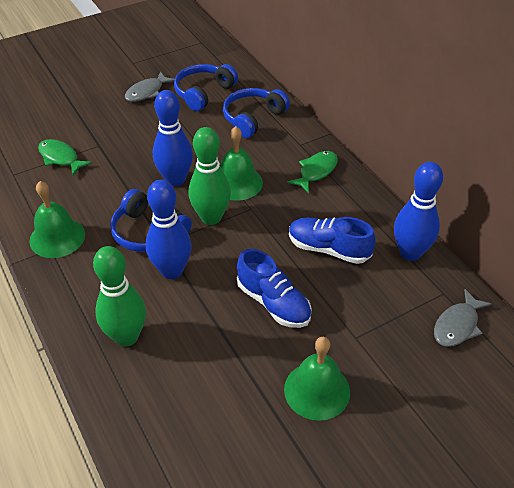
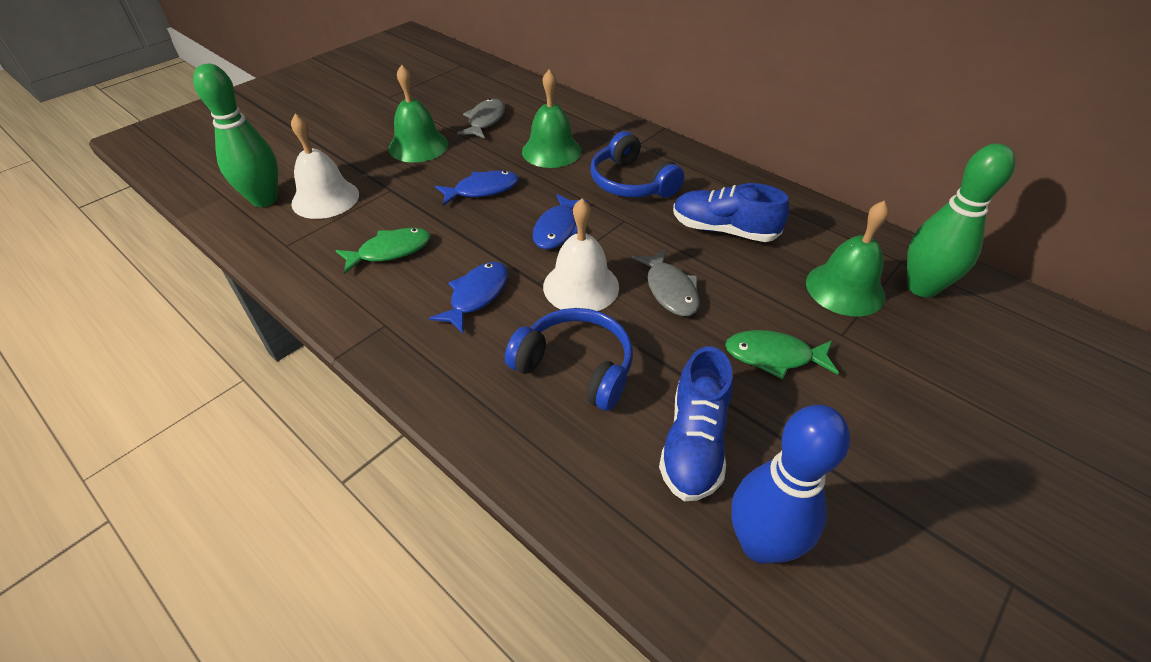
blue bowling pin: [146,180,191,279] [153,90,193,186] [394,162,443,261] = 3 -> [731,405,850,564] = 1
blue fish: none = 0 -> [429,262,508,333] [435,170,519,206] [532,194,588,249] = 3
blue headphones: [110,189,192,252] [174,64,238,111] [223,88,290,138] = 3 -> [505,308,633,411] [591,131,684,198] = 2
white bell: none = 0 -> [291,114,359,219] [543,198,619,311] = 2

